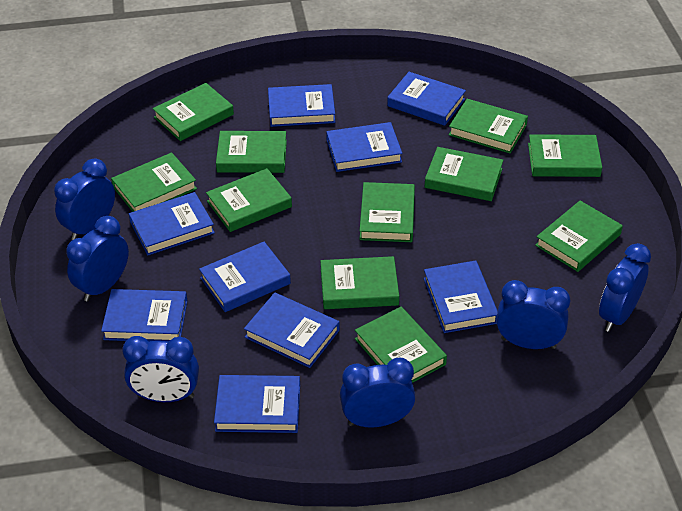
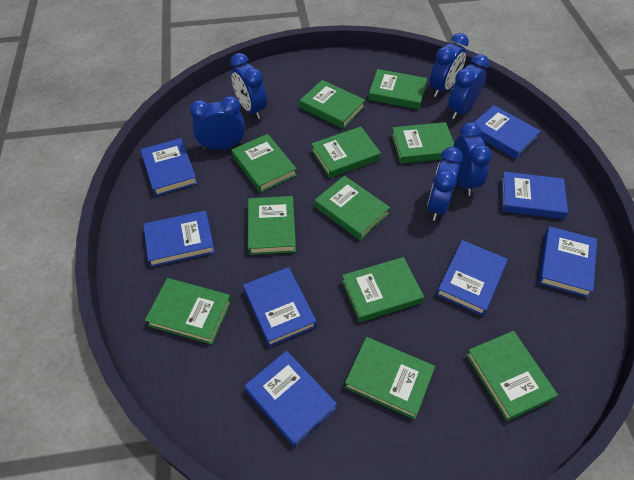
blue book: [101,289,187,342] [129,192,215,256] [199,242,291,312] [214,375,300,433] [244,293,340,368] [268,84,335,127] [326,122,402,172] [387,72,466,126] [423,261,498,333] = 9 -> [140,138,198,196] [143,210,215,267] [243,267,317,347] [244,351,337,447] [436,240,508,316] [474,105,541,159] [501,172,568,219] [538,226,597,297] = 8

